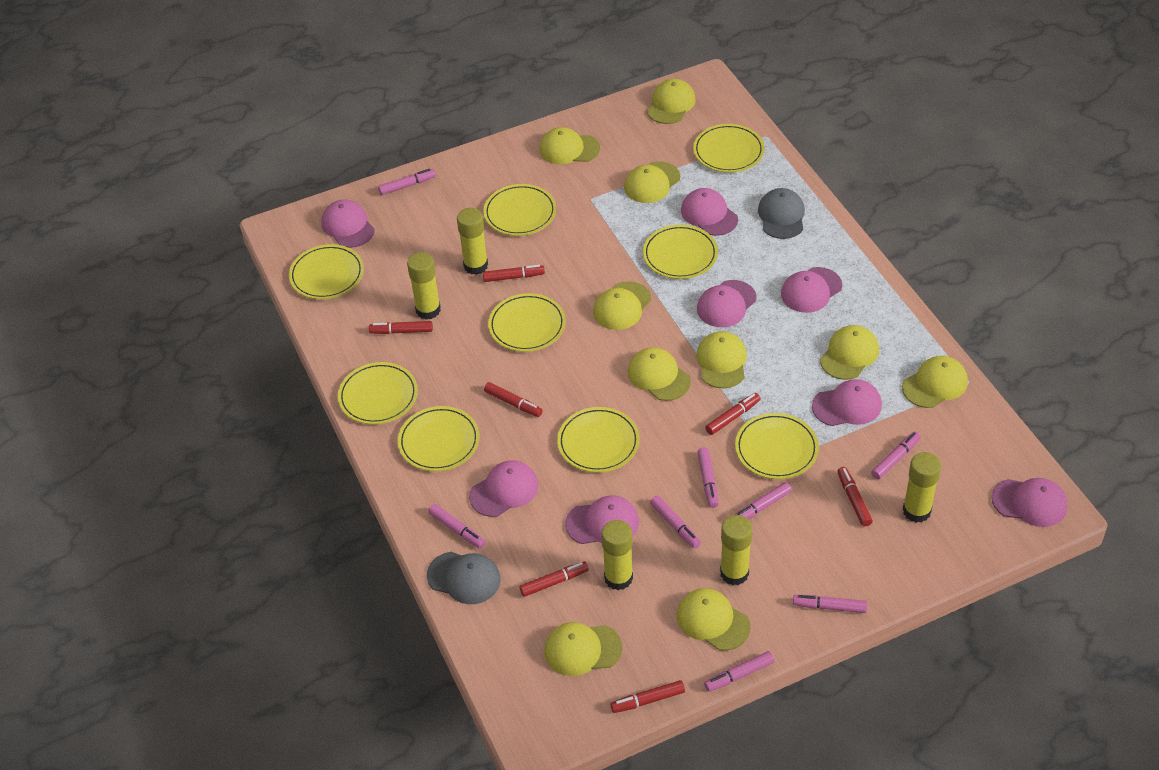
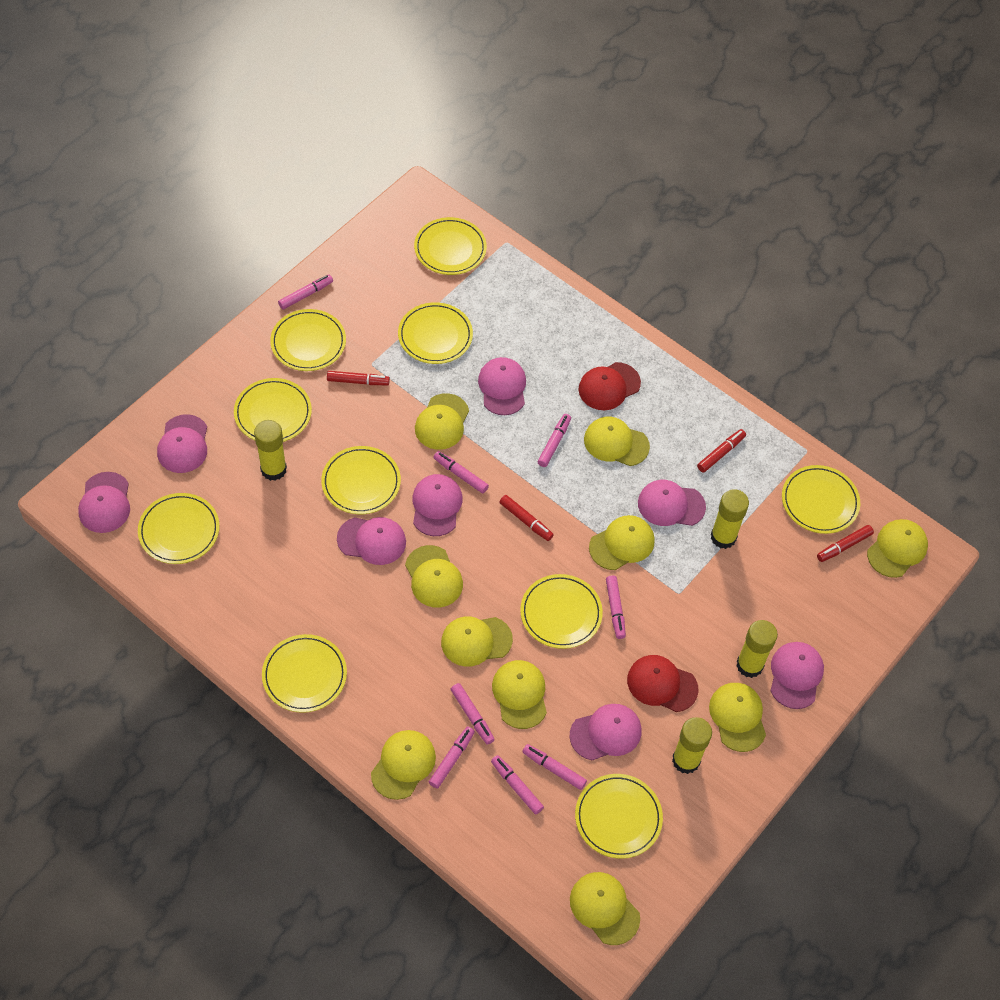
grey cap: [427,552,500,604] [758,188,805,239] = 2 -> none = 0
red cap: none = 0 -> [578,362,641,410] [627,655,699,712] = 2
red marker: [369,321,433,334] [483,265,545,282] [484,382,543,417] [519,561,589,597] [610,680,685,713] [705,393,760,435] [837,467,873,526] = 7 -> [327,371,390,385] [499,495,554,541] [697,429,746,472] [817,525,874,562] = 4
yellow glue stick: [407,252,441,320] [457,208,488,275] [601,520,633,590] [720,515,753,585] [903,452,941,523] = 5 -> [254,420,287,481] [672,717,712,774] [711,489,749,549] [736,620,778,678] = 4
yellow plate: [289,244,364,299] [338,362,418,424] [398,406,480,471] [483,184,556,236] [488,293,566,352] [557,407,640,473] [643,224,718,279] [693,124,765,173] [735,413,819,479] = 9 -> [138,493,220,564] [234,378,312,442] [262,634,347,713] [270,309,346,371] [321,446,401,514] [398,302,473,364] [414,217,487,275] [520,574,603,649] [575,774,663,859] [782,465,860,534] = 10

